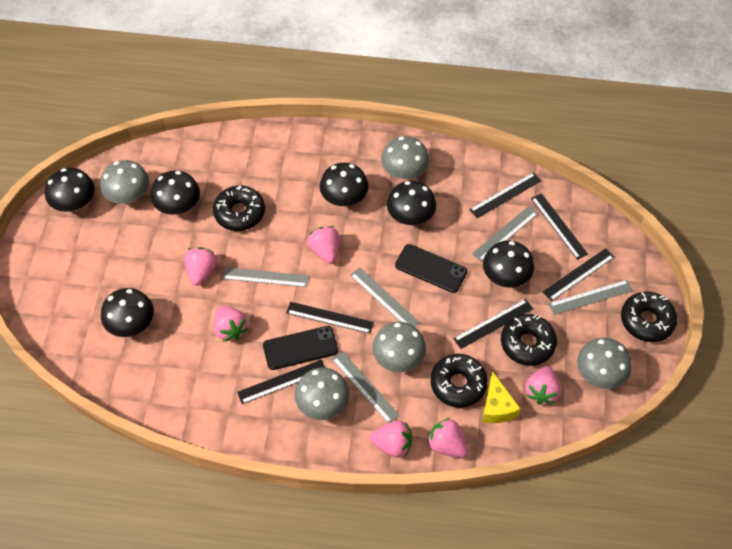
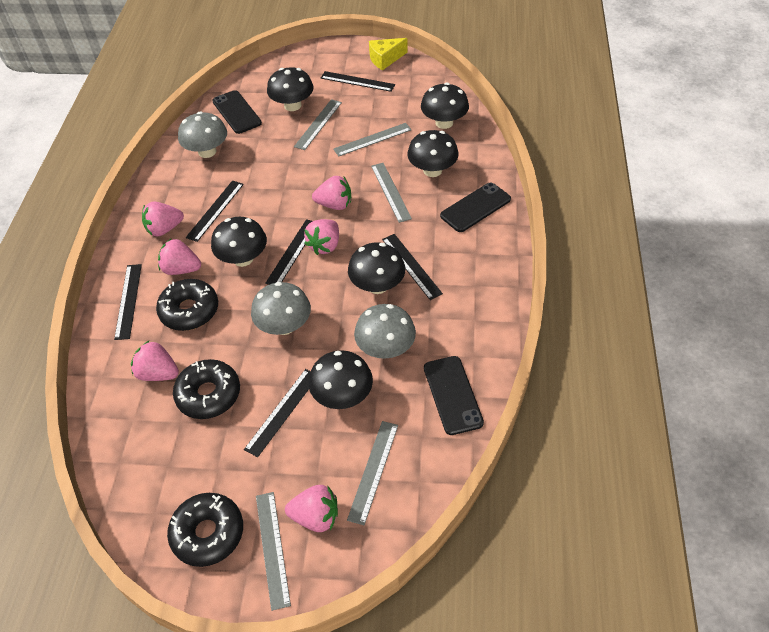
black donut: [213,185,265,231] [431,354,488,408] [501,314,557,366] [621,291,677,342] = 4 -> [156,279,218,331] [167,493,243,567] [173,359,240,419] = 3
black phone: [263,326,338,370] [395,244,467,293] = 2 -> [212,90,262,134] [424,356,484,435] [440,183,511,232] = 3
grey mushroom: [100,160,149,204] [295,368,350,420] [372,322,426,372] [381,136,429,179] [577,338,632,389] = 5 -> [178,112,227,158] [251,282,311,335] [354,304,416,358] = 3

